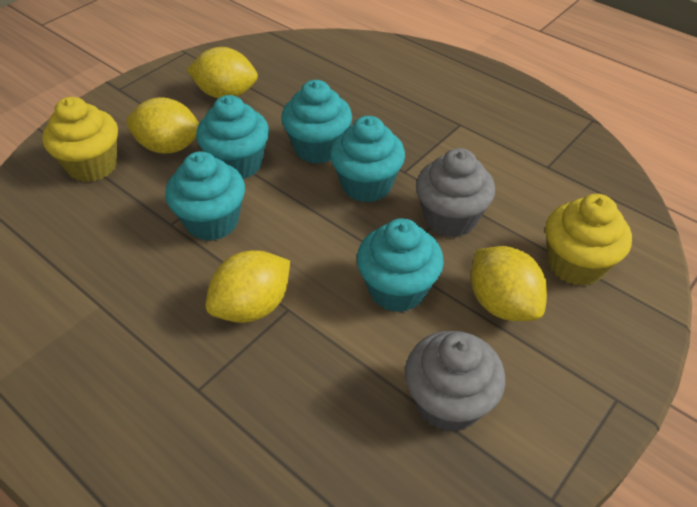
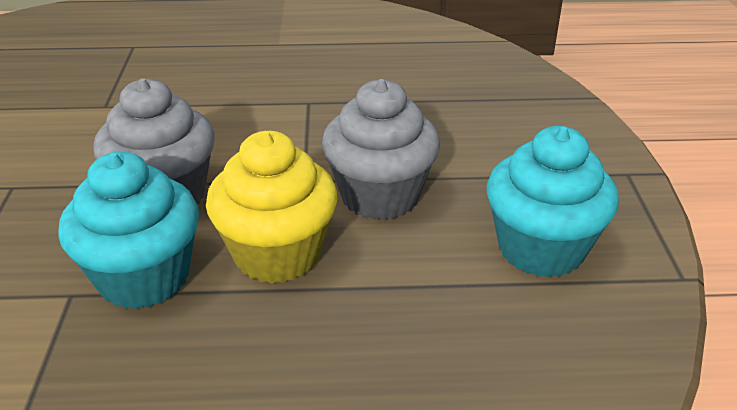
turquoise cupcake: [165,151,245,241] [196,95,269,179] [281,80,352,164] [330,116,405,203] [357,218,444,312] = 5 -> [58,151,199,309] [487,126,619,278] = 2
yellow cupcake: [42,97,118,182] [545,194,632,286] = 2 -> [206,131,338,284] = 1
yellow lemon: [126,97,199,154] [187,47,258,98] [206,250,290,323] [471,246,547,321] = 4 -> none = 0

